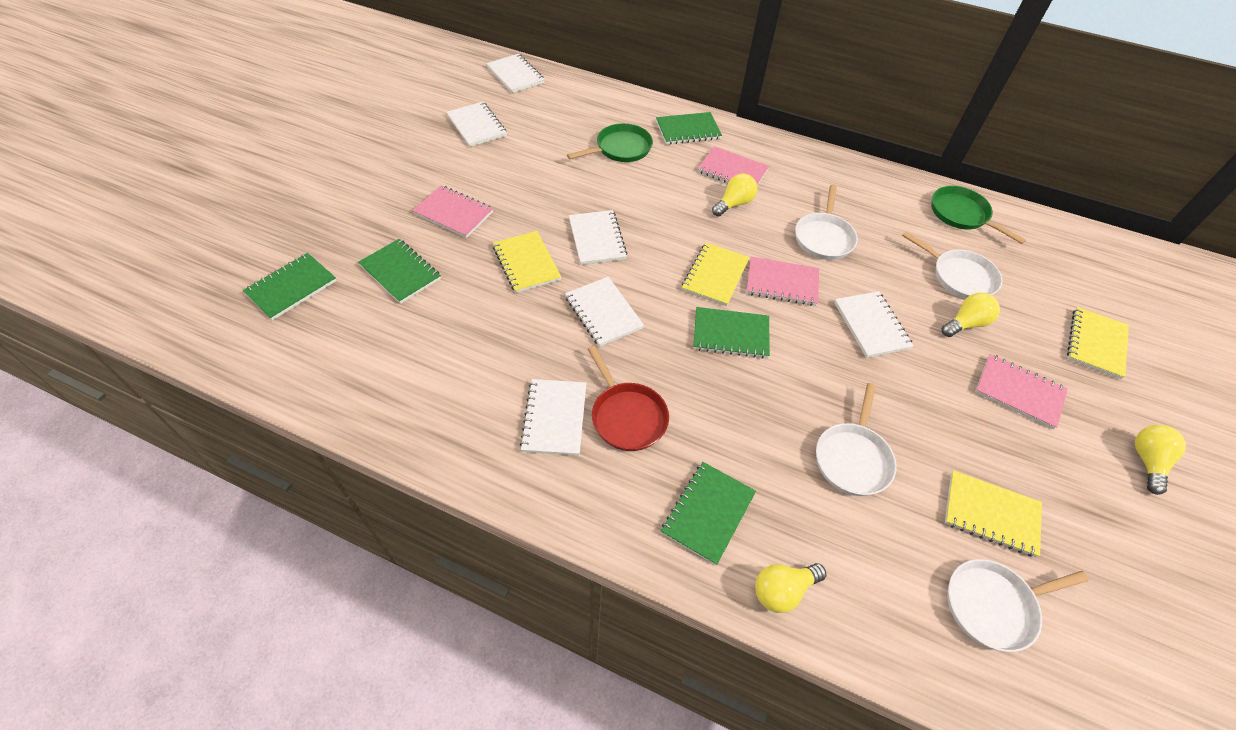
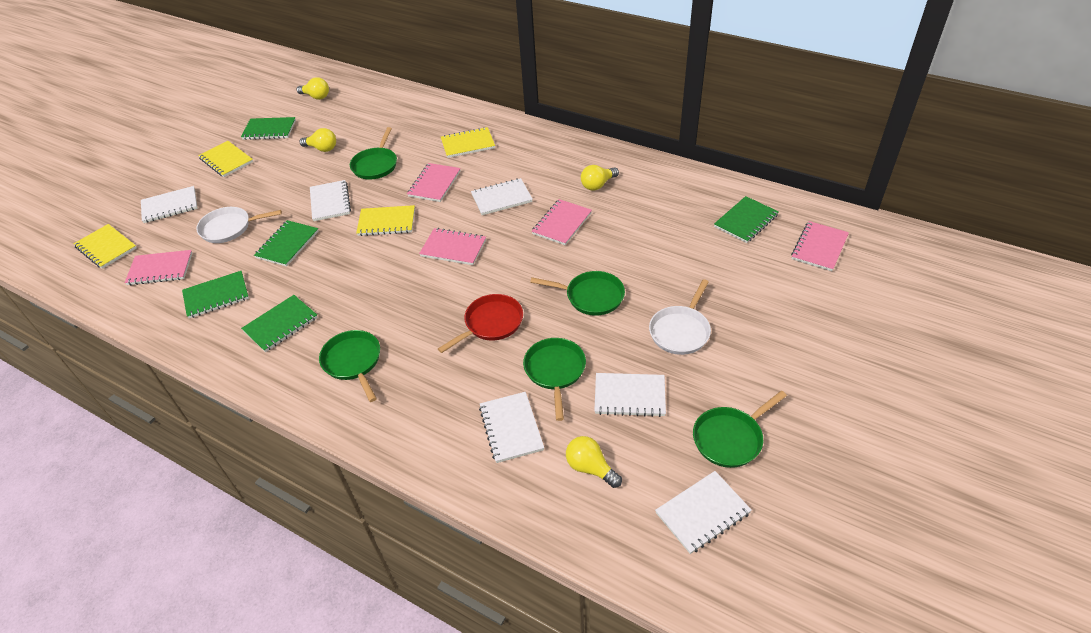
green pan: [567,123,653,162] [931,186,1026,244] = 2 -> [319,330,380,402] [350,127,397,180] [523,338,586,421] [530,271,625,316] [693,391,787,468] = 5
pink notebook: [412,185,493,238] [697,146,769,186] [746,257,819,306] [975,354,1068,429] = 4 -> [124,250,192,285] [407,163,461,202] [419,228,486,265] [532,199,592,245] [791,221,849,271] = 5
white pan: [795,185,858,260] [816,383,897,496] [902,231,1003,299] [947,559,1089,652] = 4 -> [196,207,282,243] [649,279,711,355] = 2

